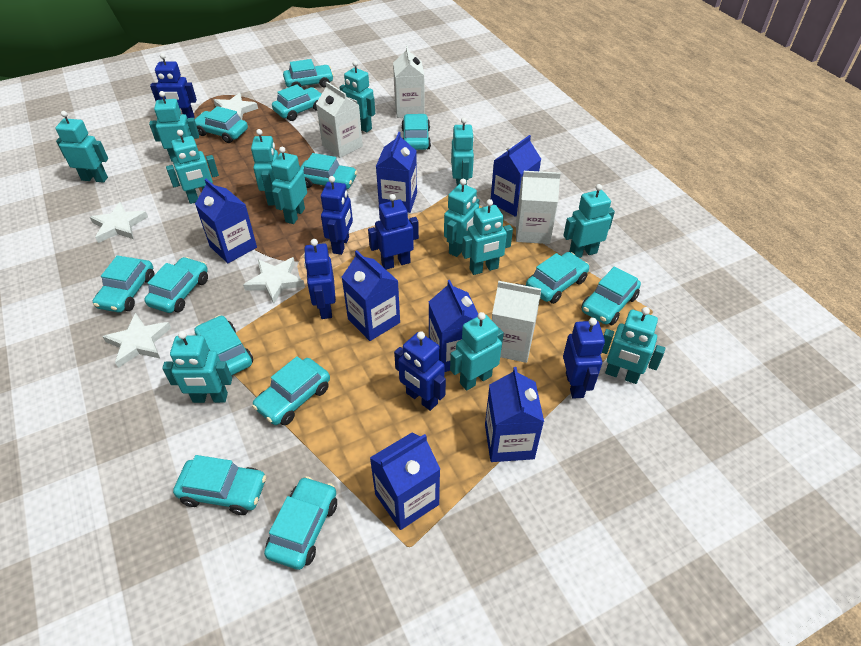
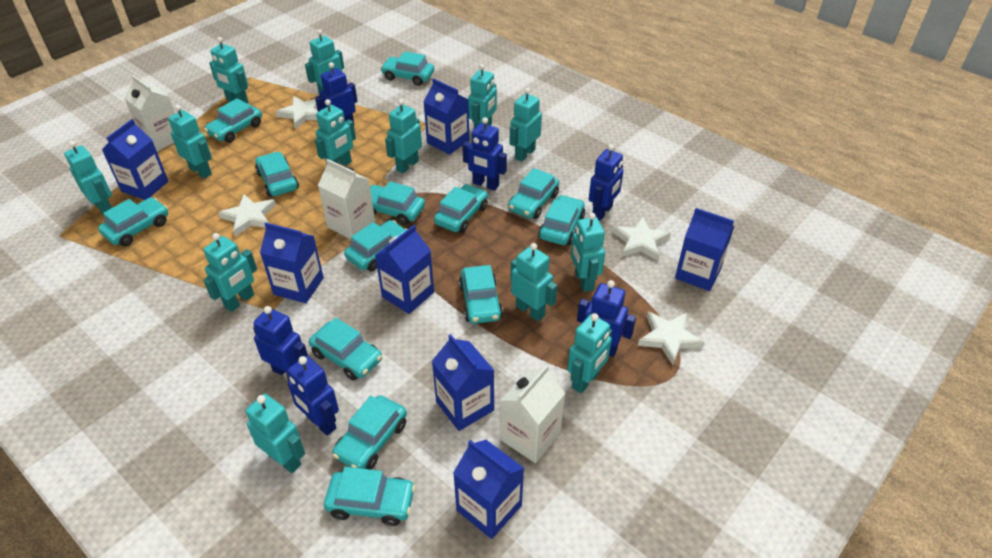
white carton: [316,82,363,158] [393,46,425,118] [492,281,541,363] [516,171,561,244] = 4 -> [124,75,175,151] [318,159,375,239] [500,365,565,463] = 3

